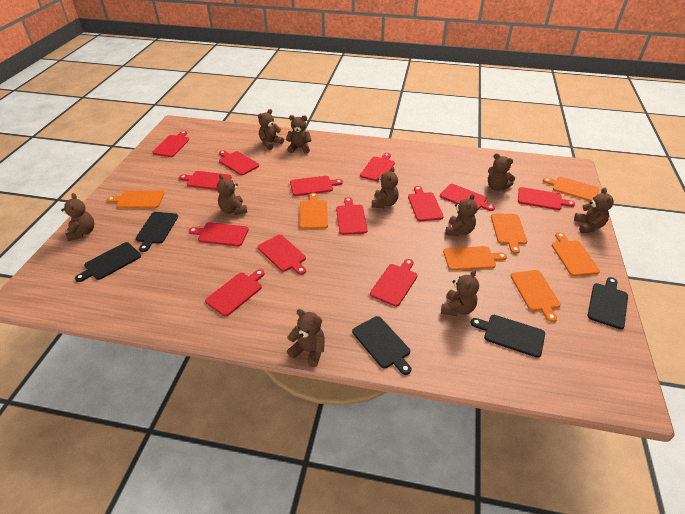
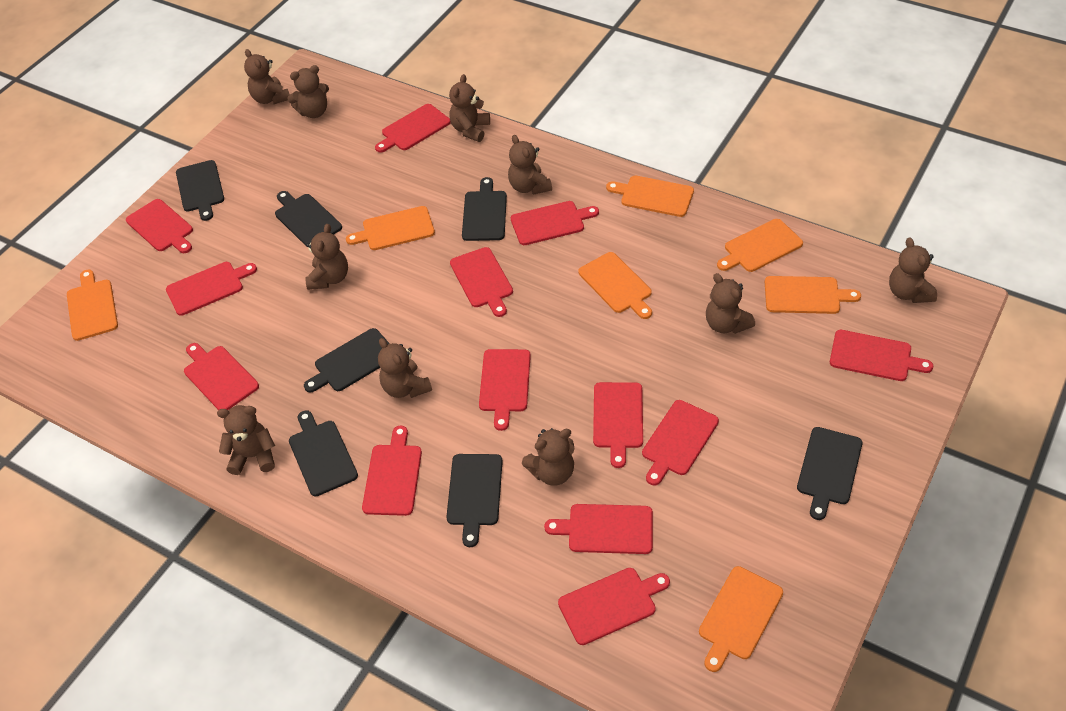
black cutting board: [75,242,141,282] [136,212,178,252] [352,316,412,375] [471,315,545,358] [587,277,628,329] = 5 -> [176,160,224,221] [275,191,342,247] [289,410,358,496] [304,328,390,392] [446,454,503,547] [462,177,507,241] [797,427,862,520] = 7

